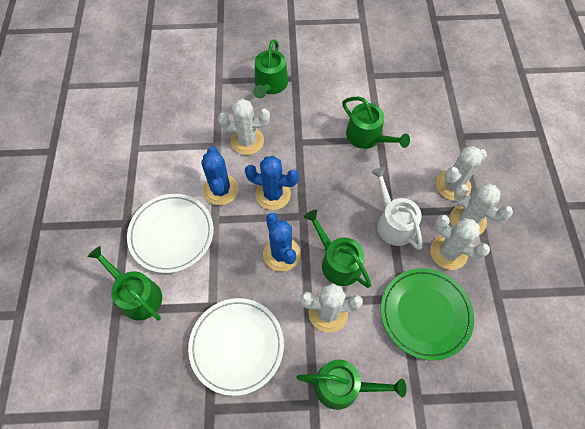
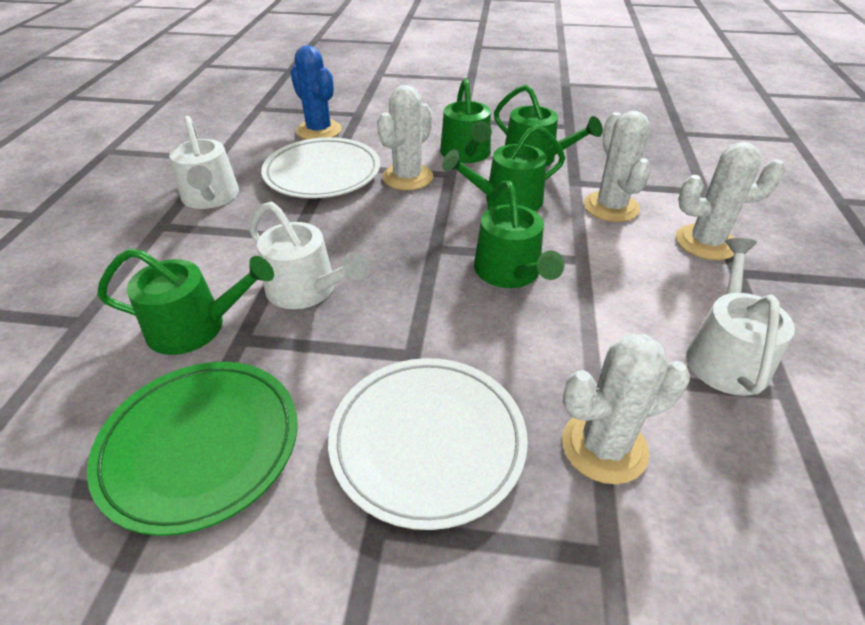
blue cactus: [201,146,238,205] [245,156,299,210] [263,213,300,272] = 3 -> [291,45,342,140] = 1
white cactus: [218,99,270,155] [300,283,363,333] [430,215,490,270] [436,146,487,201] [450,183,513,235] = 5 -> [377,85,433,190] [562,334,690,484] [584,111,651,222] [676,142,785,260] = 4
white watering can: [371,167,423,250] = 1 -> [169,116,239,209] [249,202,369,309] [686,238,795,396] = 3

